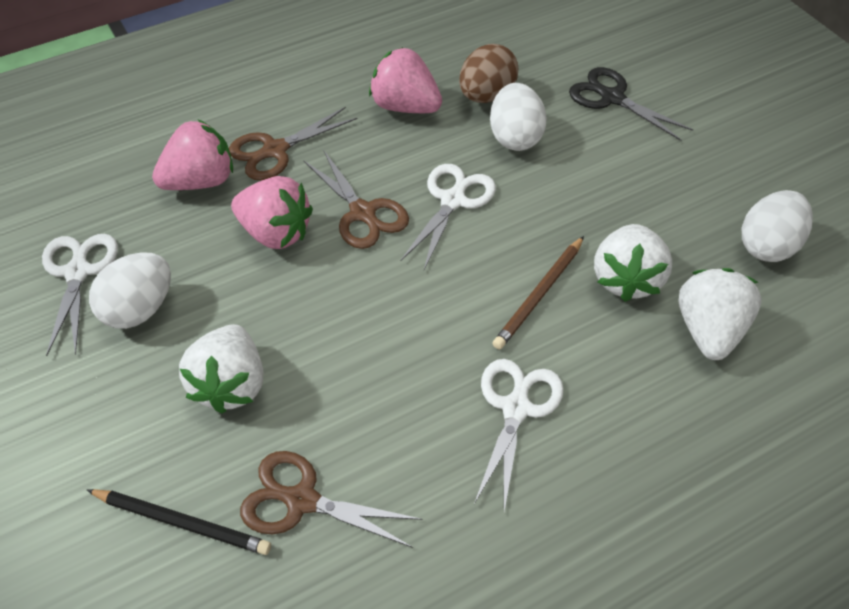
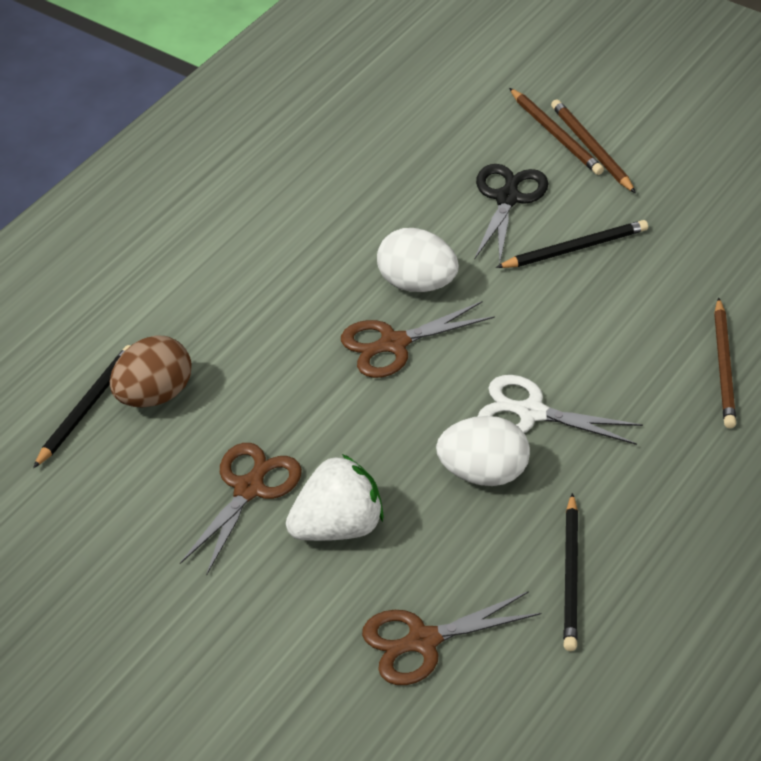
black pencil: [87,489,271,555] = 1 -> [33,345,131,468] [496,220,648,268] [563,493,578,651] = 3
brown pencil: [492,236,584,349] = 1 -> [509,88,604,175] [551,99,636,193] [714,297,736,428] = 3
pink strawberry: [152,120,233,190] [231,176,313,249] [369,47,442,113] = 3 -> none = 0
white egg: [89,253,171,329] [490,83,547,151] [742,190,813,262] = 3 -> [377,228,459,292] [436,416,530,486] = 2
white scissors: [42,234,118,356] [400,164,496,270] [474,359,564,511] = 3 -> [477,375,643,445] = 1
white strawberry: [179,324,264,414] [594,224,672,302] [678,268,762,360] = 3 -> [286,454,384,541] = 1

